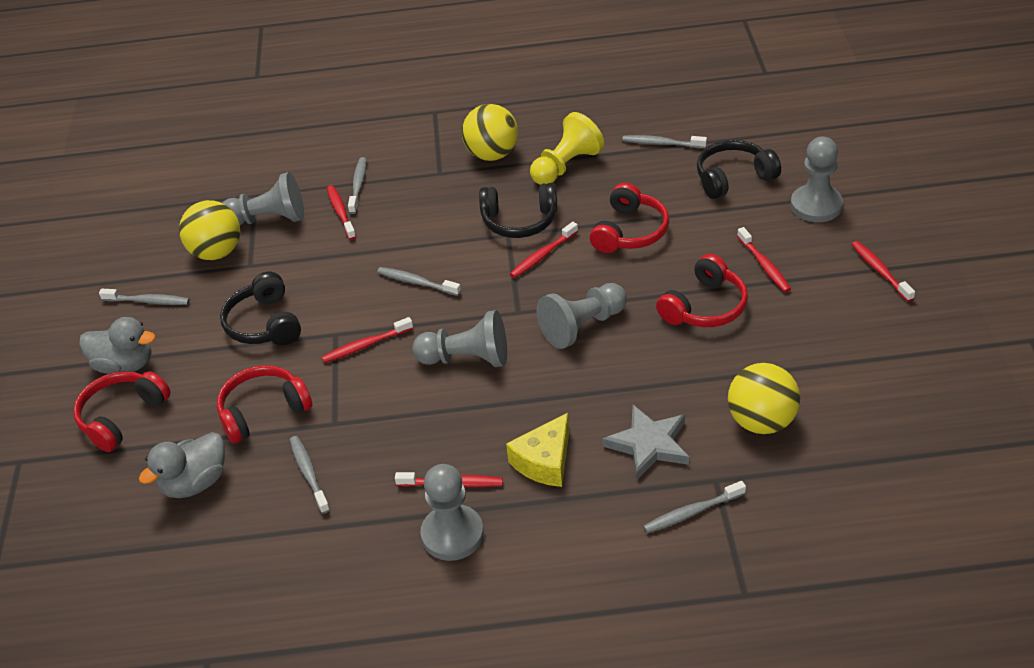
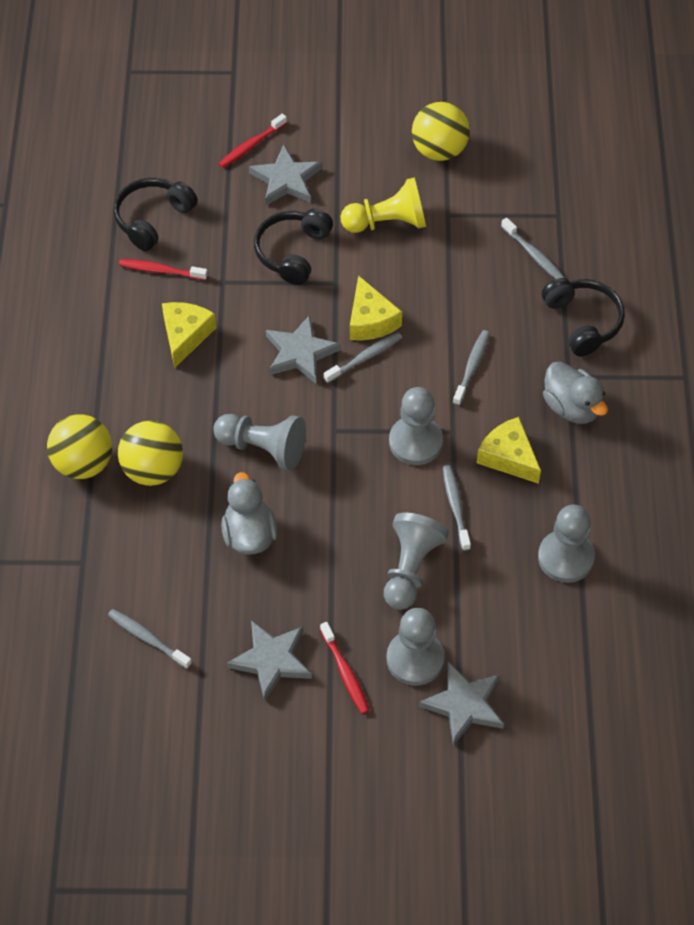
grey star: [602,405,689,480] = 1 -> [227,620,312,701] [249,145,322,205] [266,315,341,384] [419,662,504,746] = 4
grey toothbrush: [99,289,190,305] [290,436,330,514] [348,157,366,214] [377,267,461,296] [622,135,707,149] [643,481,746,533] = 6 -> [108,609,192,669] [323,332,402,383] [443,465,471,551] [453,330,490,406] [501,218,565,279] = 5
red headphones: [73,371,171,452] [217,365,312,444] [590,183,669,253] [656,254,748,327] = 4 -> none = 0
red toothbrush: [322,317,413,363] [327,185,356,240] [395,472,503,487] [510,222,578,278] [737,227,791,292] [851,241,915,302] = 6 -> [119,259,208,280] [218,114,287,168] [320,622,370,714] = 3
yellow cheese: [506,413,569,487] = 1 -> [162,302,216,368] [350,275,402,340] [477,417,541,484] = 3

